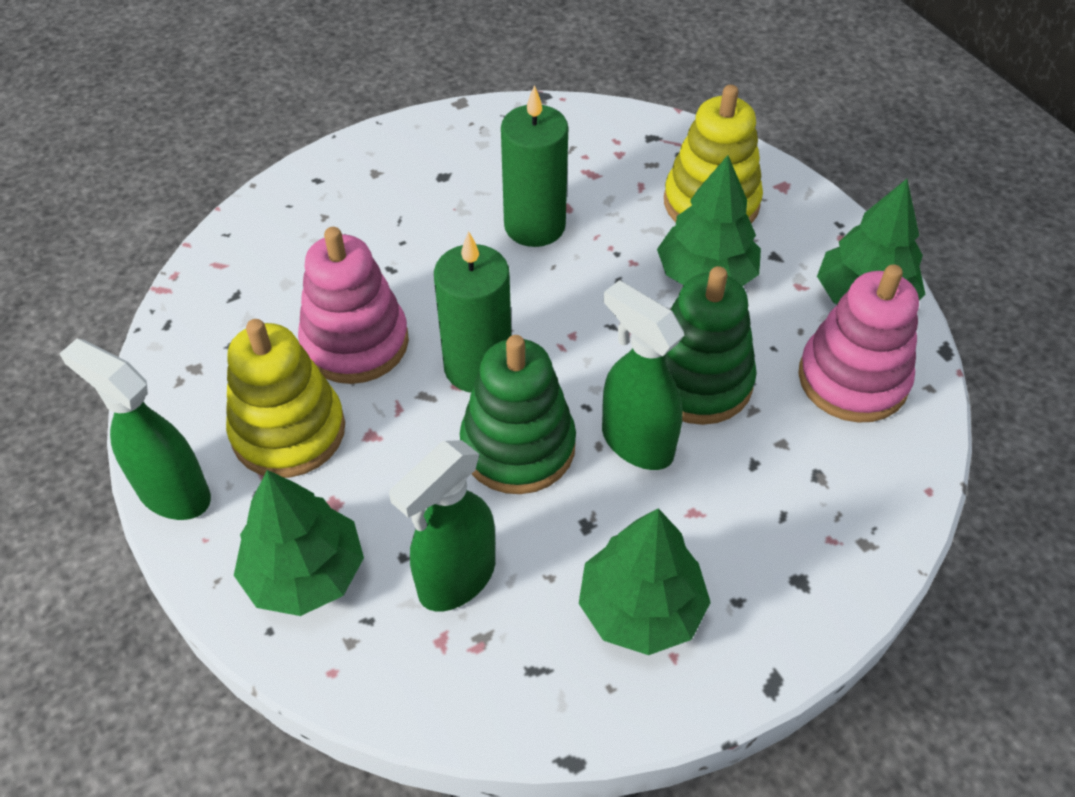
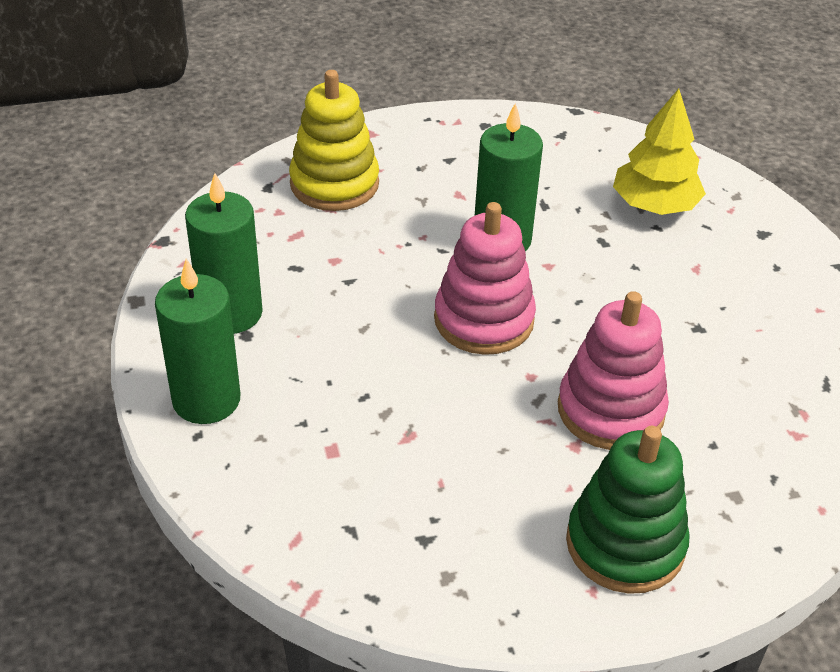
green candle: [434,231,511,393] [501,85,568,247] = 2 -> [155,258,240,424] [185,173,263,334] [475,103,543,251] = 3
green spray bottle: [59,339,211,520] [389,440,495,611] [602,280,684,470] = 3 -> none = 0
green stacking toy: [460,335,576,494] [665,266,757,425] = 2 -> [566,426,690,594] = 1
green tree: [234,470,364,616] [579,508,711,655] [657,155,761,286] [817,179,925,304] = 4 -> none = 0
yellow stacking toy: [226,319,345,478] [664,85,763,224] = 2 -> [289,70,379,211] = 1
yellow tree: none = 0 -> [613,88,706,215] = 1

